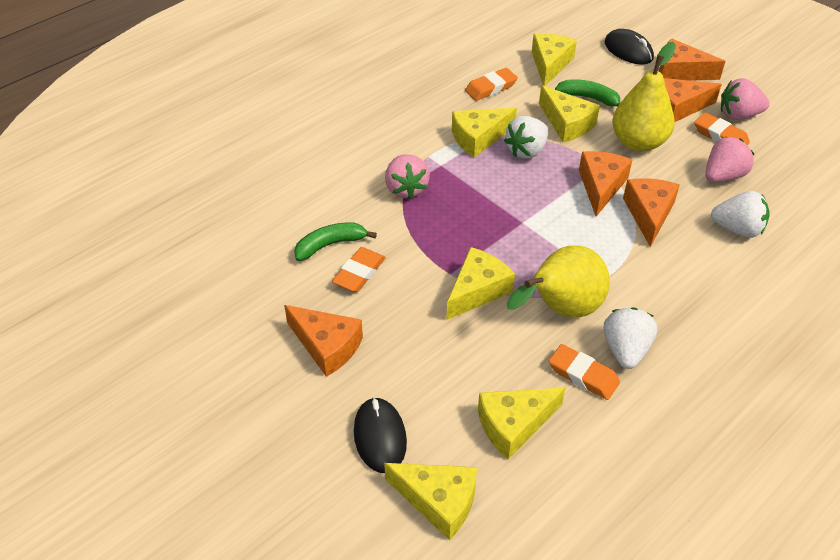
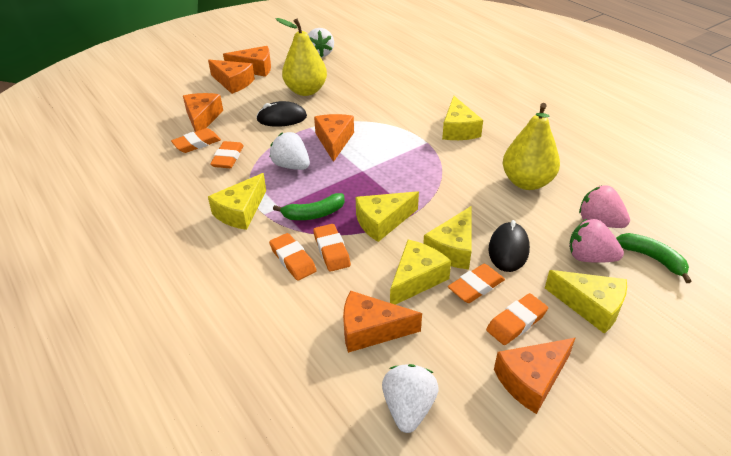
orange cheese: [284,305,363,377] [579,151,632,217] [623,178,680,247] [659,39,726,81] [664,78,722,122] = 5 -> [183,93,223,132] [208,60,255,94] [223,46,271,77] [314,114,354,162] [343,290,422,353] [494,338,575,414] = 6
orange eraser: [332,247,386,292] [465,68,518,101] [549,344,620,400] [694,112,750,145] = 4 -> [171,128,221,153] [210,141,244,168] [269,233,317,281] [313,224,351,272] [448,264,505,303] [486,293,548,345] = 6
pink strawberry: [385,155,430,199] [705,137,754,182] [721,78,770,120] = 3 -> [569,219,624,263] [579,185,630,228] = 2

